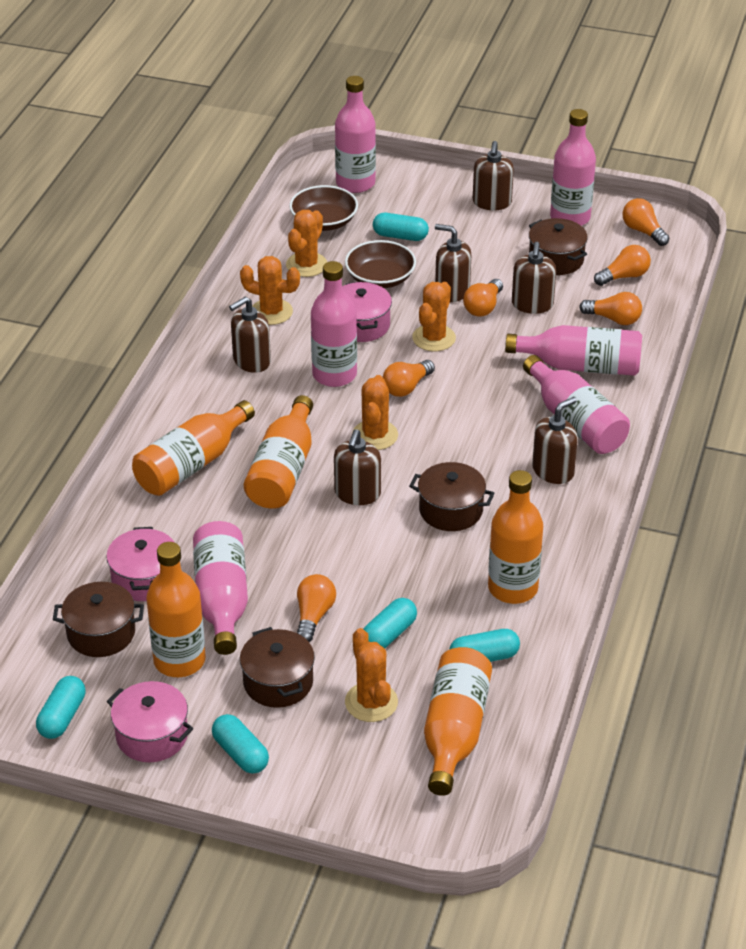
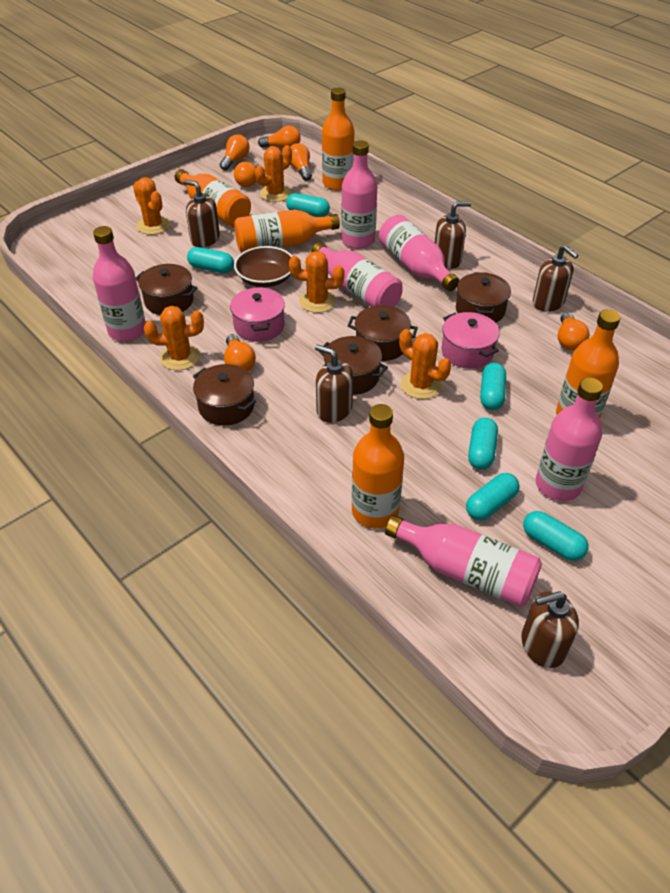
brown bowl: [289,185,358,231] [345,240,416,288] = 2 -> [234,246,292,287] = 1
brown pot: [53,582,144,657] [240,627,315,708] [409,462,495,531] [529,218,588,275] = 4 -> [136,264,197,315] [193,364,256,426] [318,336,388,395] [348,305,418,361] [456,272,511,323] = 5
brown soap dispenser: [229,297,271,373] [334,429,381,505] [435,224,471,303] [473,141,514,210] [512,242,556,314] [532,397,578,484] = 6 -> [183,180,220,247] [315,345,353,423] [435,201,471,269] [521,591,579,668] [533,245,579,312] = 5
pink pot: [106,527,174,601] [107,681,193,762] [342,281,392,342] = 3 -> [230,287,285,342] [441,312,500,369] = 2
turquoise capsule: [36,676,85,739] [212,714,269,774] [364,598,417,649] [373,213,429,241] [449,629,520,662] = 5 -> [187,247,234,273] [286,193,330,217] [466,473,520,520] [468,418,498,470] [480,363,506,410] [523,511,589,561] = 6

